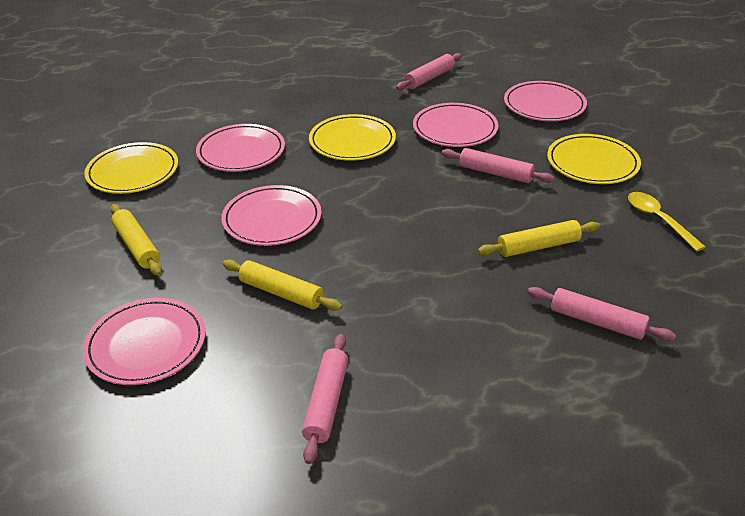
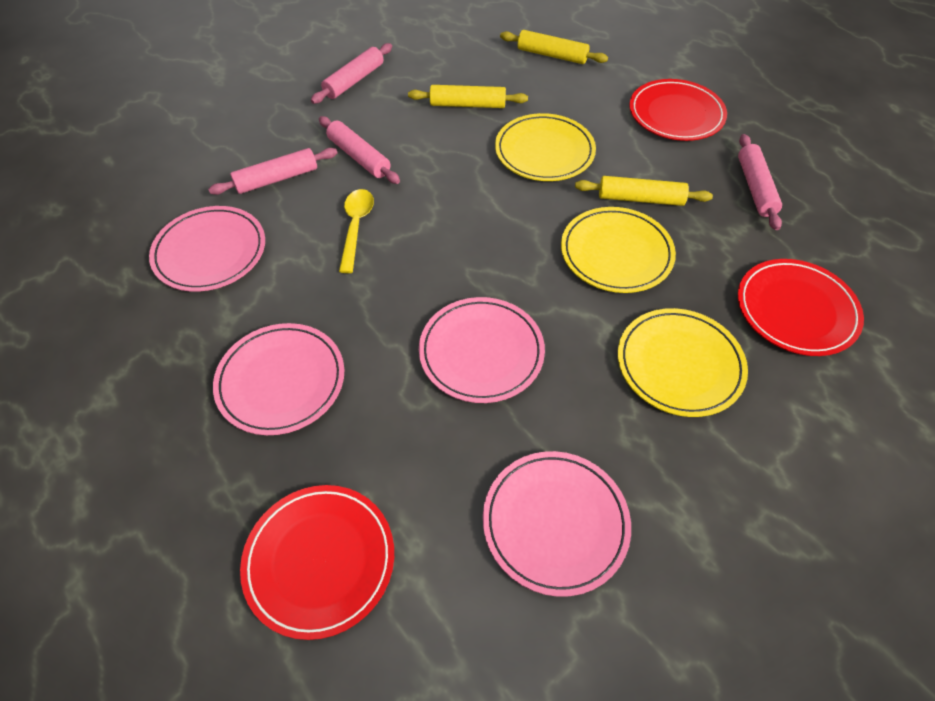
pink plate: [83,298,206,385] [196,124,285,172] [221,185,321,246] [413,103,499,147] [504,81,587,121] = 5 -> [149,206,265,292] [213,323,344,435] [419,297,545,403] [483,451,631,597] = 4
red plate: none = 0 -> [240,485,394,640] [629,79,727,141] [738,259,864,356] = 3

